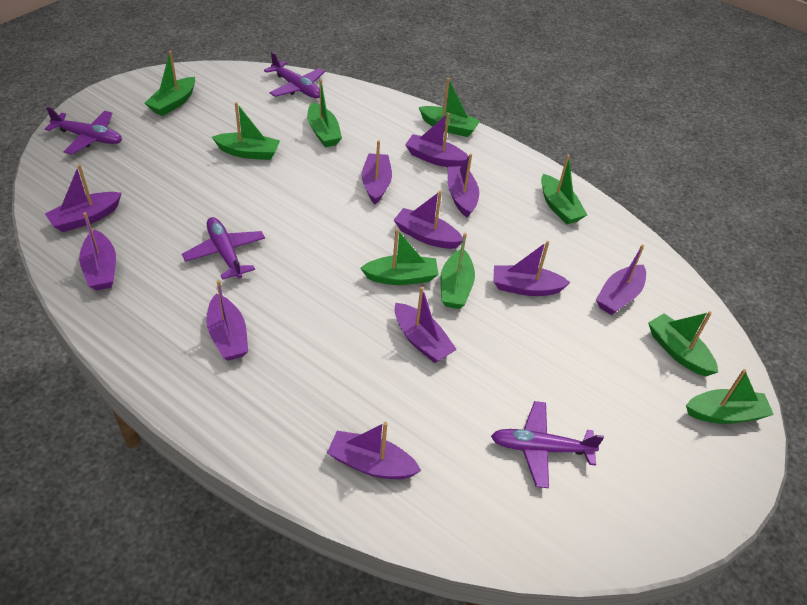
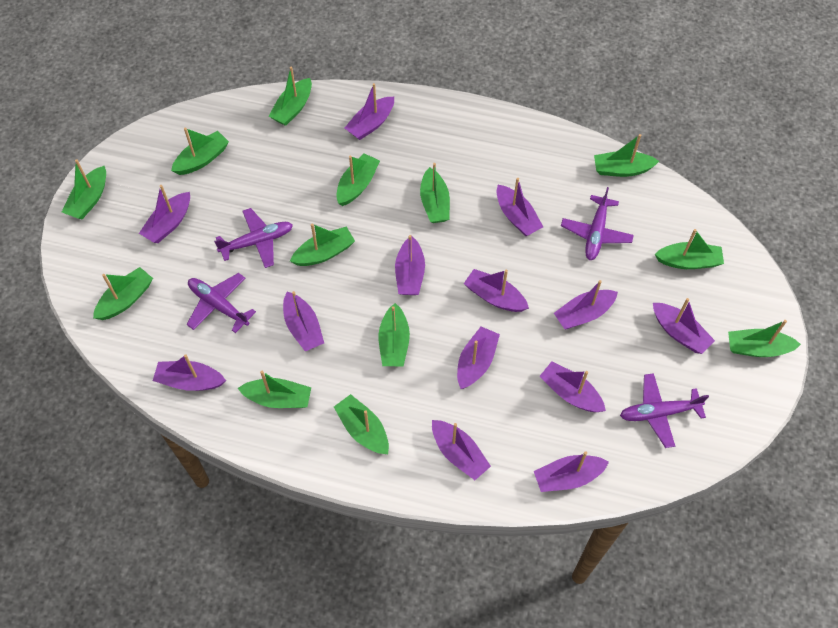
green boat: [145,51,195,116] [212,102,280,160] [307,80,342,147] [361,229,439,285] [419,78,480,137] [440,233,475,309] [541,155,587,225] [648,311,718,376] [686,369,774,424] = 9 -> [62,159,106,219] [93,267,153,320] [171,128,229,175] [238,371,311,408] [269,67,312,126] [290,223,355,266] [334,394,389,454] [336,153,380,206] [379,303,410,367] [420,163,450,223] [594,134,659,177] [655,229,724,269] [728,320,801,357] = 13
purple boat: [45,164,122,232] [79,212,116,291] [206,280,248,361] [327,422,421,479] [362,140,392,204] [394,191,463,249] [395,287,457,363] [405,113,468,167] [448,154,479,218] [494,241,571,296] [596,245,646,315] = 11 -> [139,185,190,243] [153,354,226,391] [283,291,324,351] [345,83,394,140] [395,235,425,295] [432,420,491,480] [457,327,500,389] [464,269,529,312] [496,178,543,236] [534,451,609,492] [540,361,606,412] [554,280,618,329] [653,298,715,354] = 13

